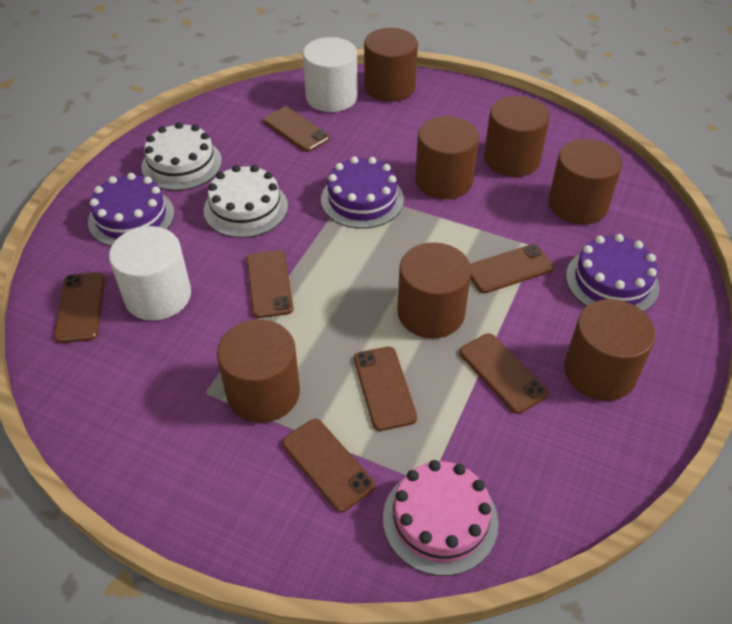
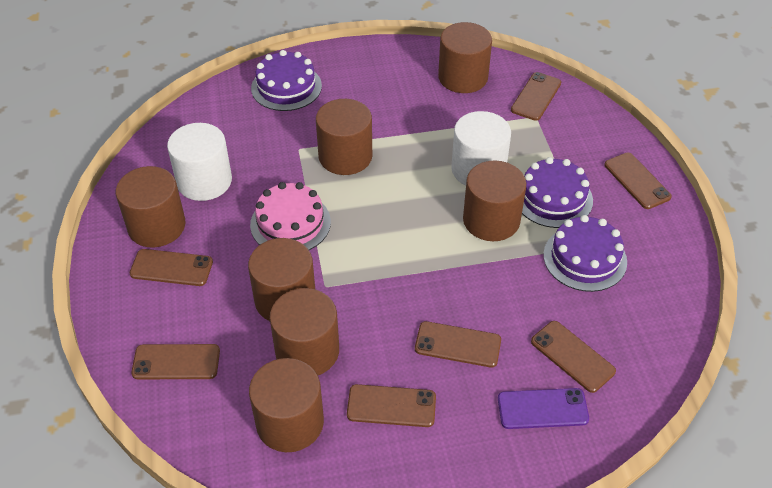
purple phone: none = 0 -> [498,388,589,429] = 1
white cake: [141,122,222,191] [204,165,288,238] = 2 -> none = 0

